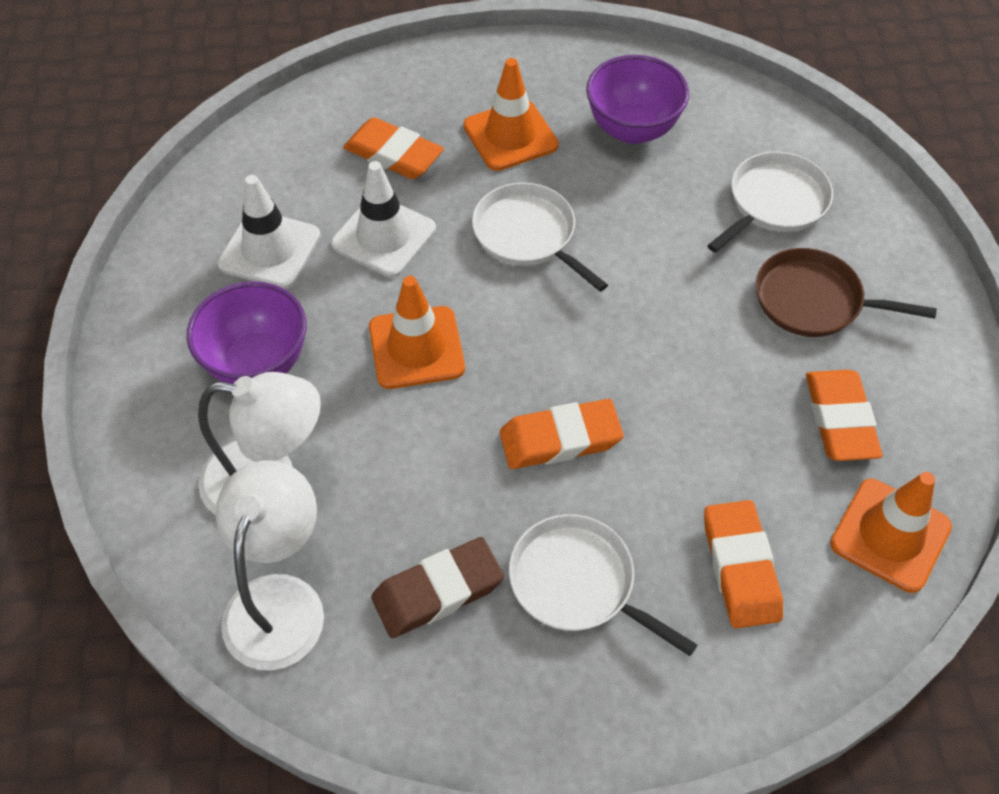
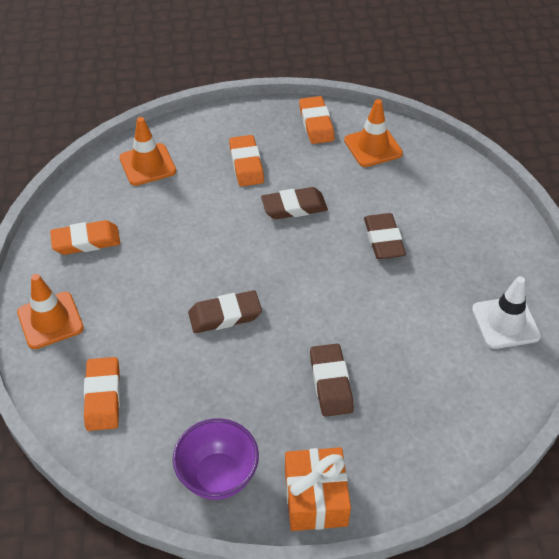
brown eraser: [371,537,504,638] = 1 -> [188,290,262,333] [261,187,328,219] [310,344,354,417] [364,213,406,259] = 4
brown pan: [756,248,937,337] = 1 -> none = 0
orange gift: none = 0 -> [285,447,351,531] = 1
purple bowl: [186,281,307,384] [586,55,689,144] = 2 -> [173,418,259,500] = 1
white lamp: [198,372,321,515] [216,460,324,670] = 2 -> none = 0
white pan: [472,182,608,292] [509,514,697,656] [707,152,833,253] = 3 -> none = 0
white traffic cone: [217,175,321,289] [331,161,436,278] = 2 -> [472,276,541,349] = 1

